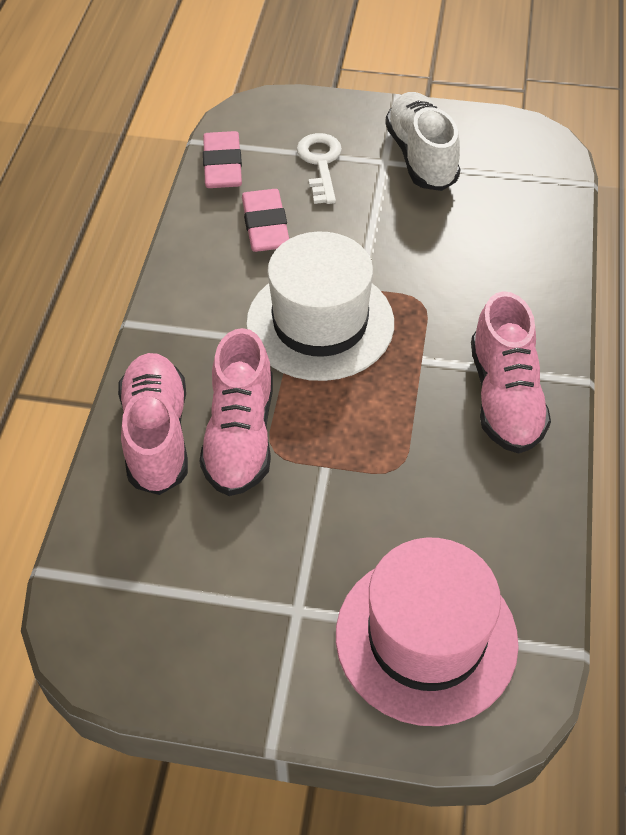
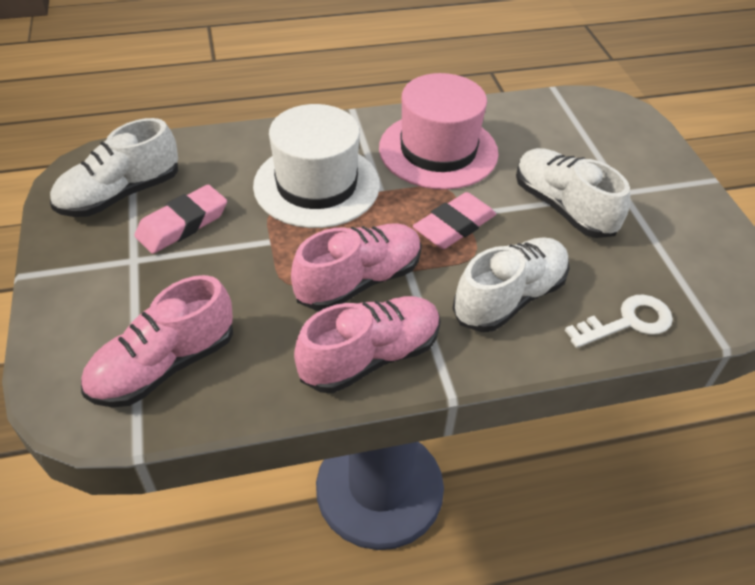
white shoe: [385,92,461,191] = 1 -> [50,118,178,217] [452,237,570,332] [516,148,630,238] = 3

